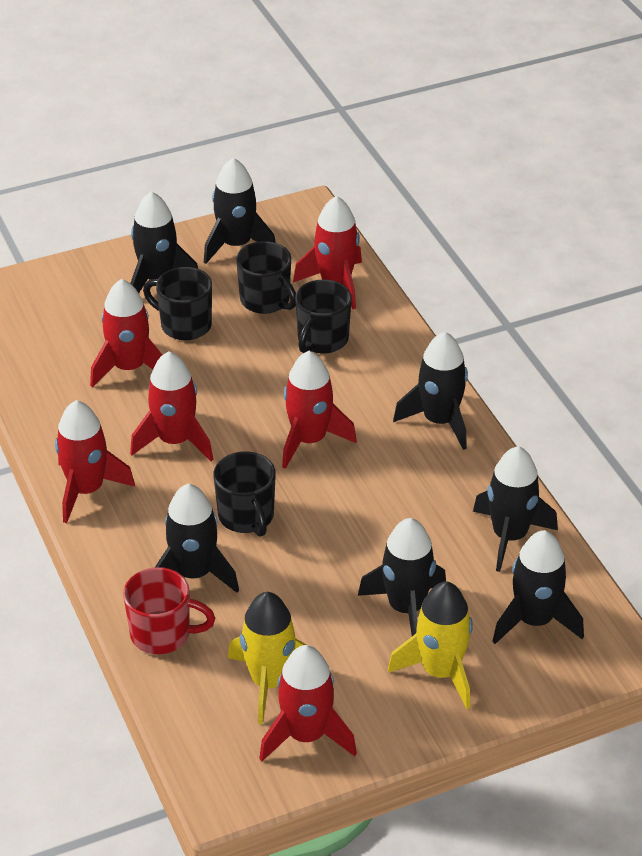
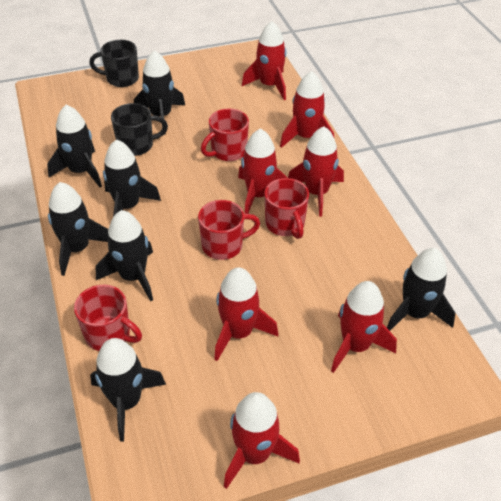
black mug: [143,267,212,340] [213,451,276,537] [236,241,296,314] [295,279,352,354] = 4 -> [89,40,139,87] [111,103,168,156] = 2
red mug: [123,567,215,654] = 1 -> [74,285,142,351] [198,200,260,260] [201,108,249,161] [264,178,309,239] = 4
red rocket: [55,400,135,523] [90,279,162,387] [130,351,213,461] [259,645,357,761] [282,351,357,469] [293,196,362,309] = 6 -> [214,267,278,361] [224,392,300,489] [238,128,287,214] [242,21,286,100] [280,71,334,148] [288,126,344,216] [331,281,397,373] = 7
yellow rocket: [228,592,306,724] [388,581,473,709] = 2 -> none = 0

